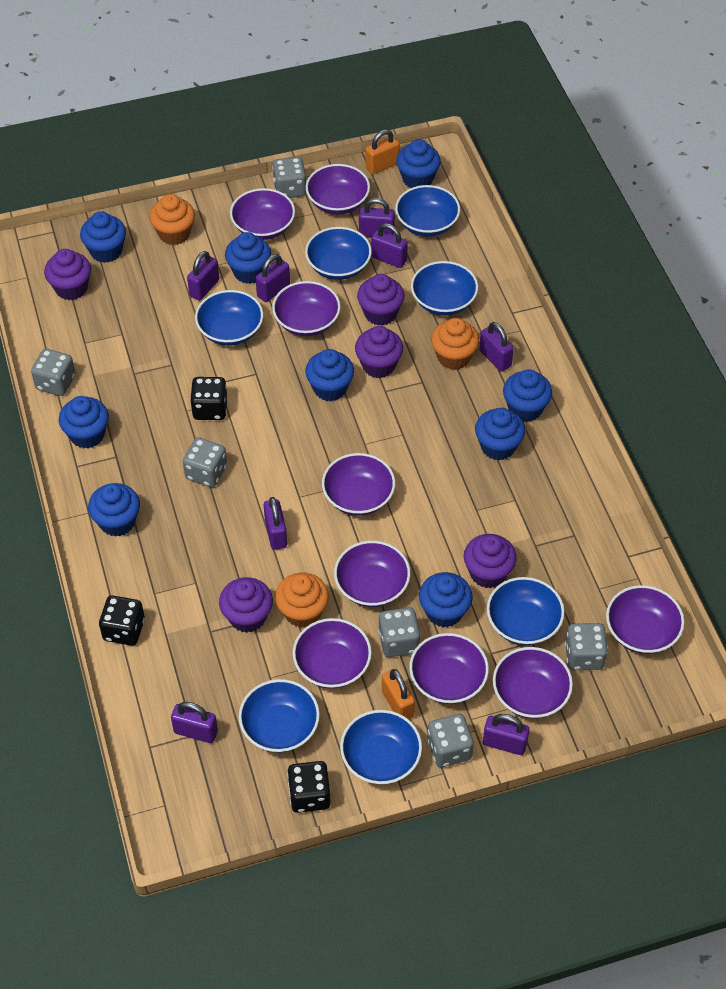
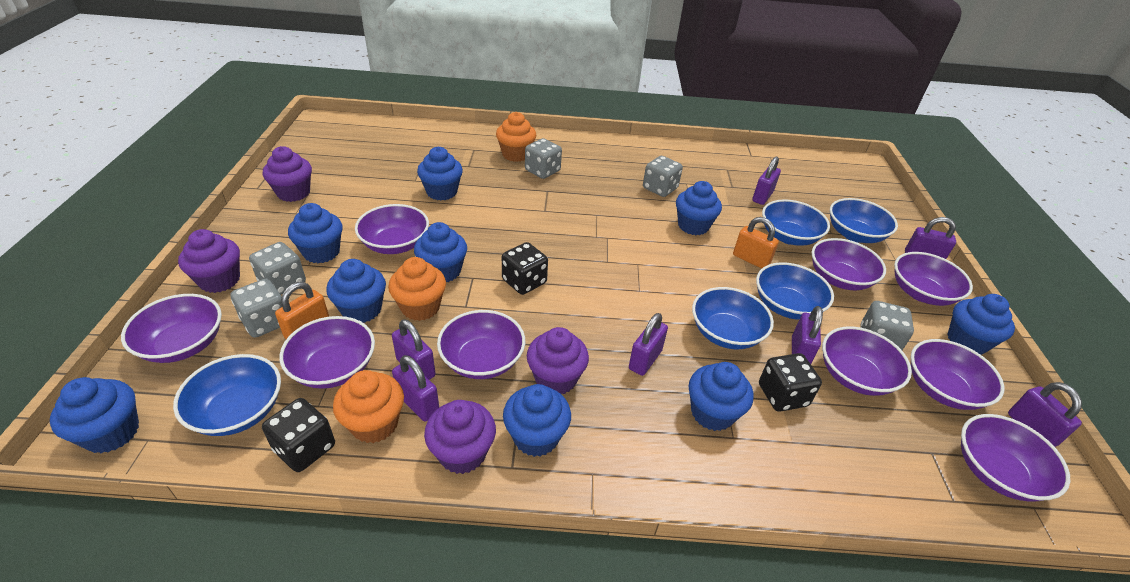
blue bowl: [195,290,263,346] [239,679,320,753] [305,227,372,280] [340,710,422,785] [395,185,460,237] [411,261,478,316] [487,577,565,645] = 7 -> [173,354,281,436] [692,287,774,349] [756,262,834,320] [762,199,830,246] [830,198,898,243] = 5
grey dice: [31,349,76,396] [183,438,227,487] [272,157,306,198] [378,607,420,657] [427,714,474,768] [565,623,608,670] = 6 -> [230,279,282,338] [249,242,306,295] [525,138,562,179] [643,156,683,197] [860,301,914,350] = 5
purple cupcake: [44,249,91,300] [219,577,273,633] [355,326,403,378] [357,274,404,326] [464,534,517,588] = 5 -> [178,229,240,293] [263,146,312,202] [424,400,496,474] [527,327,589,394] = 4
purple padlock: [171,702,218,743] [187,251,219,301] [256,254,290,302] [264,497,287,550] [359,198,395,237] [371,223,408,268] [479,322,514,372] [483,714,530,755] = 8 -> [392,319,436,380] [392,355,439,422] [629,313,668,376] [752,156,781,205] [792,306,823,364] [905,217,956,259] [1008,382,1082,447] = 7

